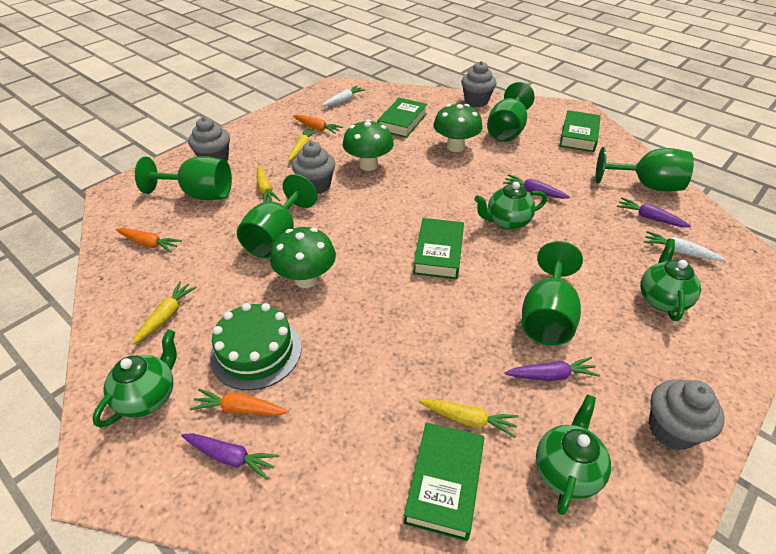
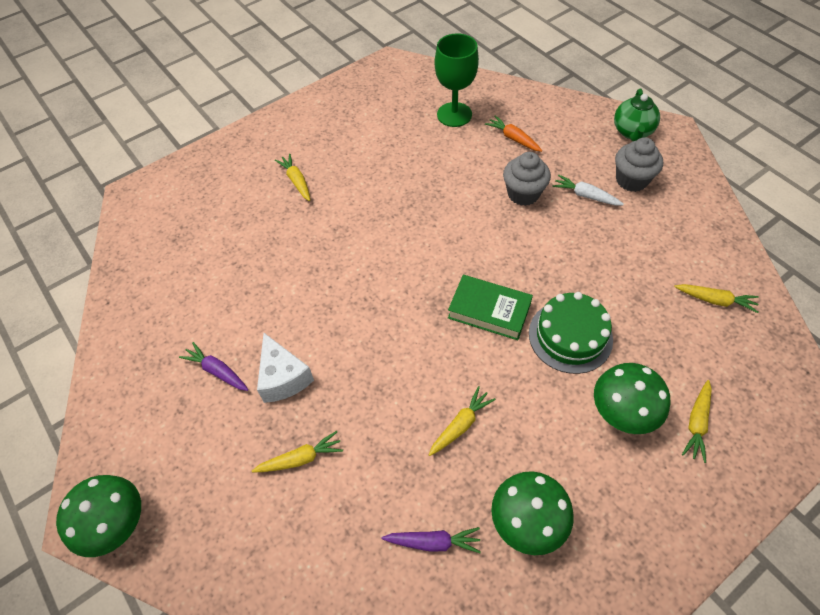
green book: [377,98,427,138] [404,422,484,541] [413,218,464,279] [560,110,601,152] = 4 -> [448,275,533,340] = 1
green goblet: [135,156,232,200] [237,174,318,258] [487,82,535,142] [522,241,583,345] [596,147,694,191] = 5 -> [434,33,479,127] = 1
green teapot: [92,329,177,428] [474,182,547,230] [536,394,611,515] [640,239,701,321] = 4 -> [614,89,660,141] = 1
grey cupcake: [188,117,230,161] [292,141,335,194] [461,61,497,107] [648,379,725,450] = 4 -> [503,152,551,206] [615,138,663,192] = 2
orange carrot: [115,228,182,253] [190,389,289,416] [293,115,343,134] = 3 -> [485,116,542,152] = 1
purple carrot: [181,433,279,480] [503,174,570,199] [505,357,600,381] [617,198,691,227] = 4 -> [179,342,248,391] [382,527,481,553] = 2
white carrot: [322,85,366,106] [644,231,726,261] = 2 -> [552,175,624,205] = 1
white cheese: none = 0 -> [257,333,314,403] = 1
yellow carrot: [132,281,197,344] [257,166,280,202] [288,128,318,161] [419,399,519,438] = 4 -> [252,431,343,473] [275,154,310,201] [429,386,496,456] [674,284,759,313] [682,380,712,463] = 5

